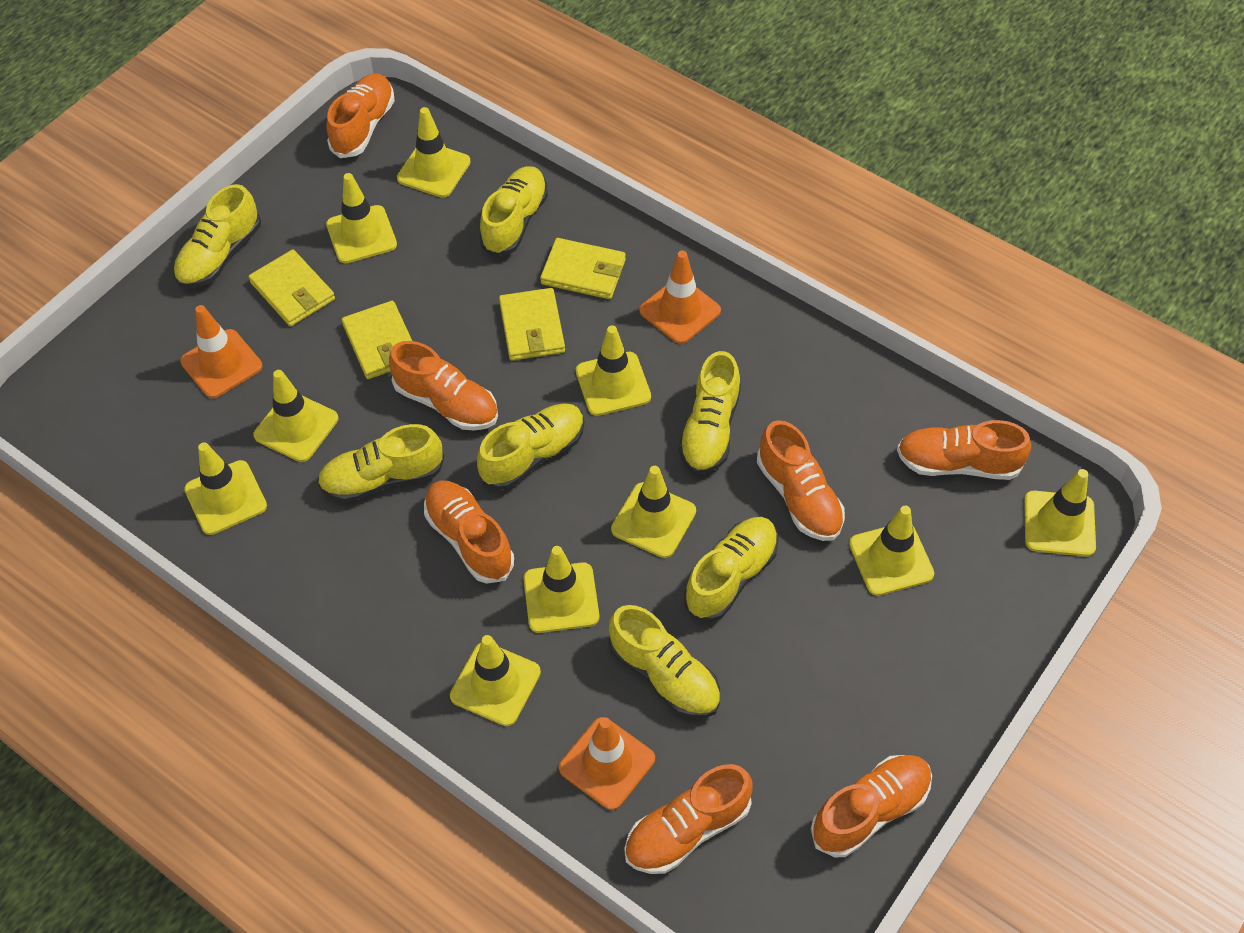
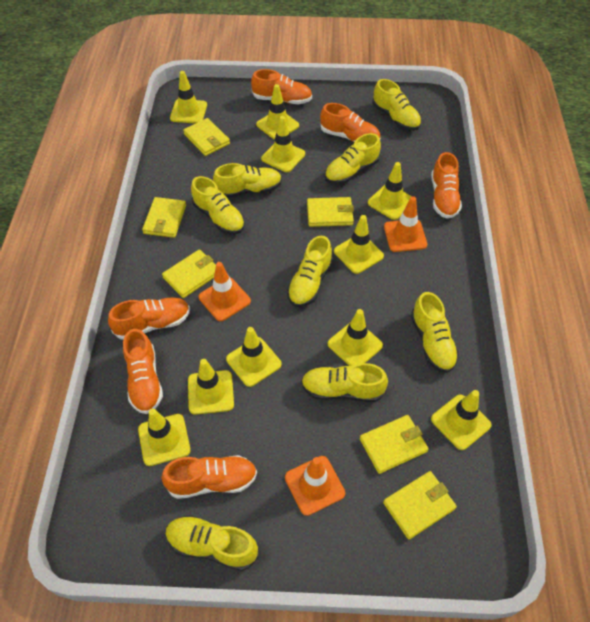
orange shoe: [326,74,395,158] [389,341,498,431] [424,480,514,584] [624,764,753,874] [757,420,845,541] [811,755,932,857] [897,420,1031,480] = 7 -> [108,297,190,340] [123,329,163,414] [161,455,257,499] [251,69,312,104] [320,103,380,142] [431,152,462,219] = 6
yellow shoe: [173,184,261,288] [317,424,444,502] [477,404,584,490] [479,166,548,257] [608,605,720,718] [679,351,741,474] [684,517,778,622] = 7 -> [166,515,259,571] [191,176,245,234] [213,163,282,198] [287,236,333,307] [301,363,388,402] [325,133,381,184] [372,79,421,131] [411,292,459,373] = 8
yellow wallet: [249,249,335,326] [342,301,412,379] [499,288,565,361] [540,238,626,299] = 4 -> [142,197,186,238] [162,249,216,298] [183,118,230,156] [307,197,354,227] [360,415,429,474] [383,471,457,539] = 6

